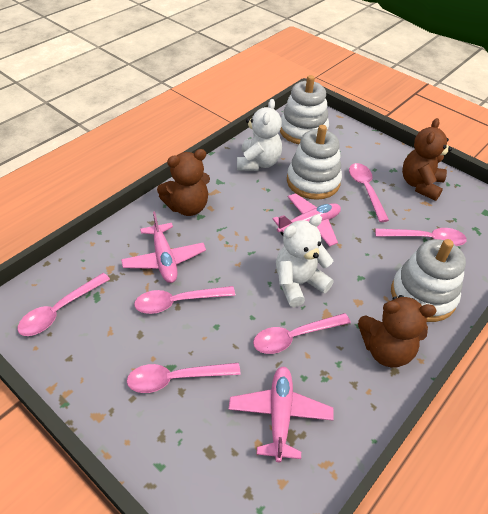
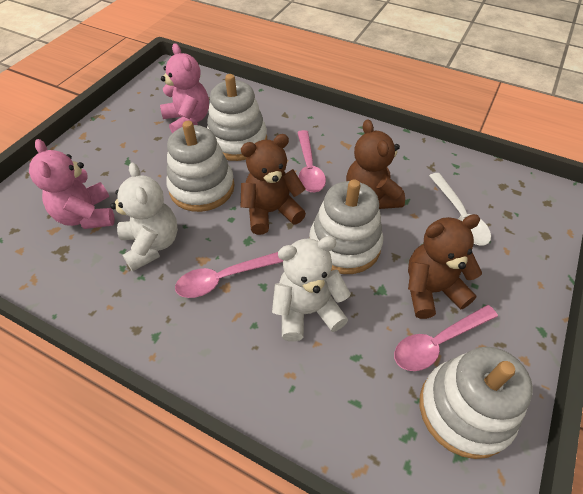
pink plane: [121,211,206,283] [229,366,334,462] [273,193,341,247] = 3 -> none = 0
pink spoon: [17,273,110,336] [127,363,241,393] [134,286,235,314] [253,313,351,354] [349,163,389,222] [375,228,467,246] = 6 -> [175,252,283,298] [297,130,326,192] [394,305,498,371] = 3
pink teddy bear: none = 0 -> [29,139,115,229] [160,43,209,133] = 2
white spoon: none = 0 -> [429,173,491,246] = 1
white stacking toy: [280,75,329,144] [287,125,342,200] [391,239,466,322] = 3 -> [166,121,235,212] [207,74,267,161] [309,179,383,274] [420,347,533,459] = 4

